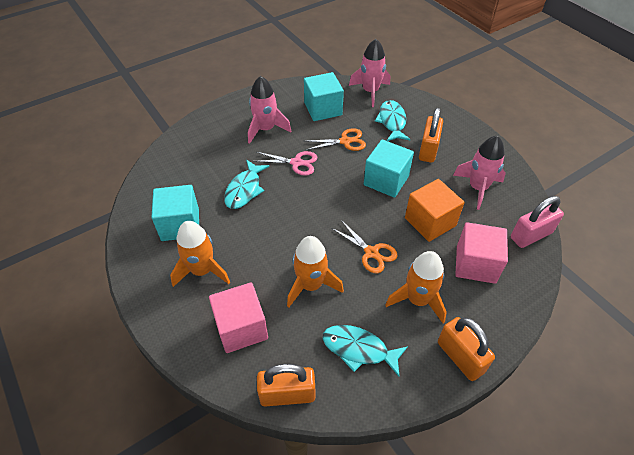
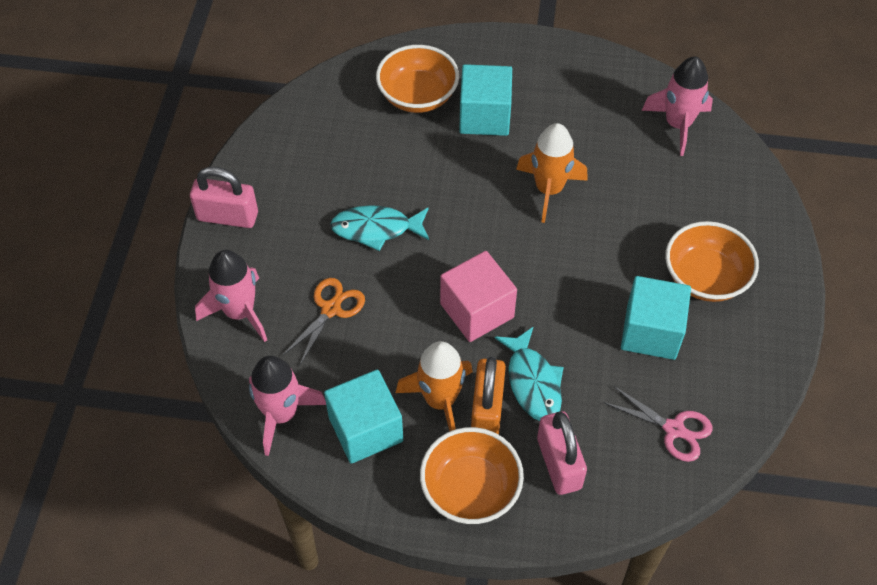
orange bowl: none = 0 -> [376,45,459,113] [420,427,524,524] [665,221,759,302] = 3
orange cube: [405,179,465,242] = 1 -> none = 0
orange padlock: [257,364,315,407] [419,108,443,163] [438,317,495,381] = 3 -> [471,357,506,435] = 1
orange rocket: [170,221,230,287] [287,236,344,307] [385,251,447,323] = 3 -> [396,341,473,431] [516,123,588,223] = 2
orange scissors: [305,128,366,151] [331,220,398,273] = 2 -> [282,278,365,365] = 1
pink cube: [209,282,268,353] [455,222,508,284] = 2 -> [440,251,517,342] = 1
pink padlock: [511,196,564,248] = 1 -> [190,167,258,228] [537,411,587,495] = 2
turquoise fish: [224,160,270,209] [322,325,408,377] [375,100,411,141] = 3 -> [330,205,429,251] [495,326,564,421] = 2

